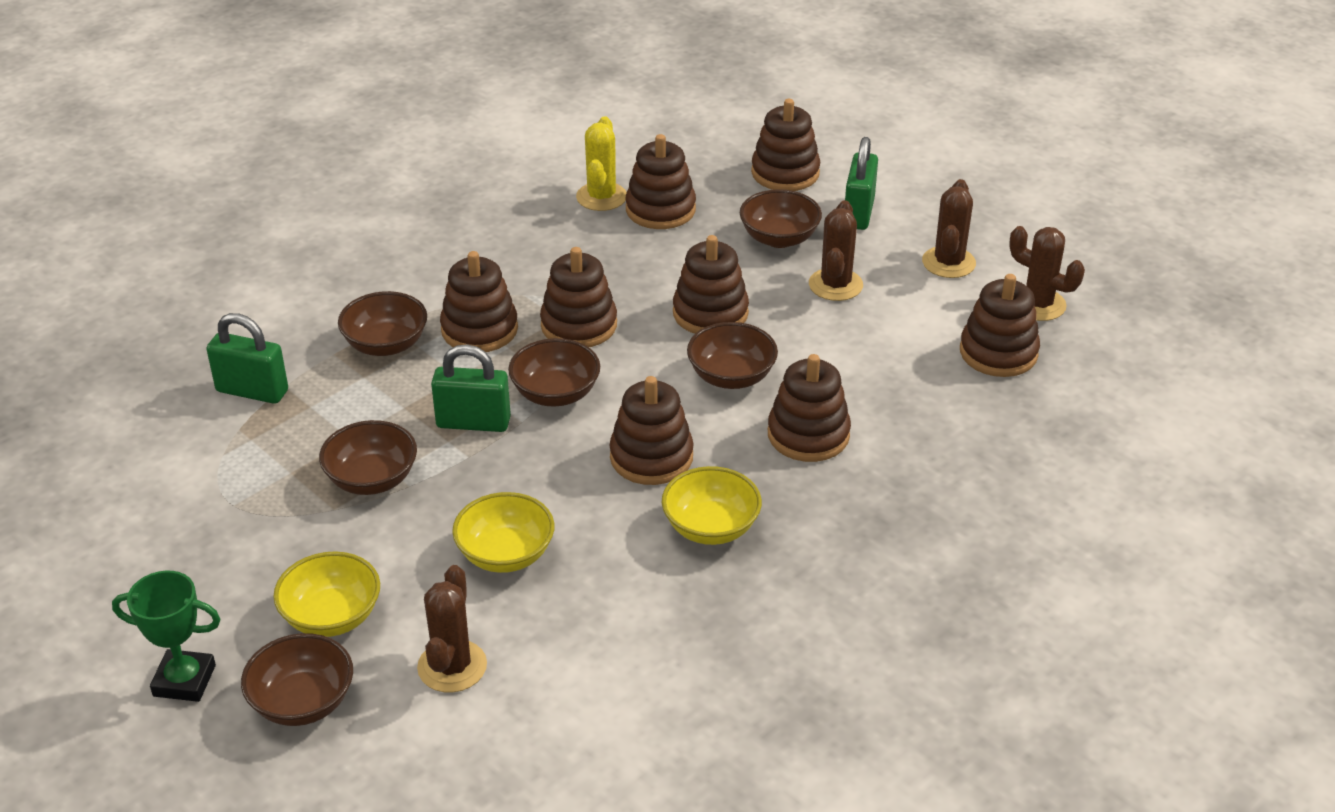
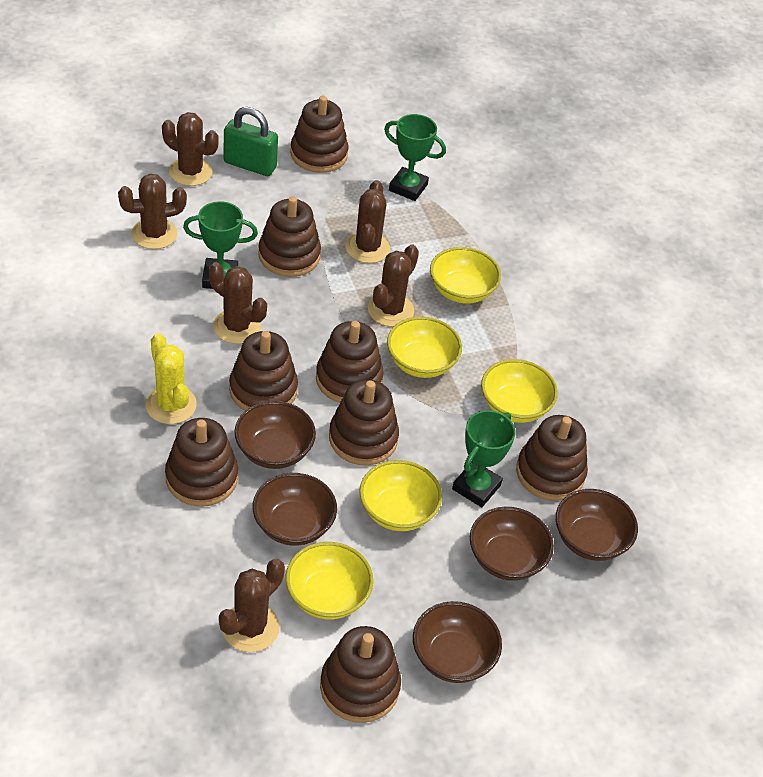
brown bowl: [241,633,353,726] [319,420,417,495] [338,291,427,356] [508,338,600,406] [687,322,778,389] [740,189,822,248] = 6 -> [234,401,316,469] [253,473,337,546] [413,601,502,683] [470,507,554,581] [556,489,638,561] = 5
brown cactus: [417,565,487,692] [809,200,863,301] [922,179,976,278] [1009,226,1085,321] = 4 -> [118,173,187,249] [162,112,219,186] [209,262,267,344] [219,559,285,652] [345,180,390,263] [368,245,419,327] = 6
green padlock: [206,313,288,404] [431,344,511,432] [845,137,878,230] = 3 -> [224,107,278,176] = 1
green trophy: [112,571,221,702] = 1 -> [183,201,258,289] [384,114,446,201] [452,410,515,508] = 3
yellow bowl: [273,551,380,637] [452,492,554,573] [662,466,762,545] = 3 -> [286,542,373,619] [359,460,442,531] [387,316,462,378] [430,247,501,304] [481,359,558,423] = 5

